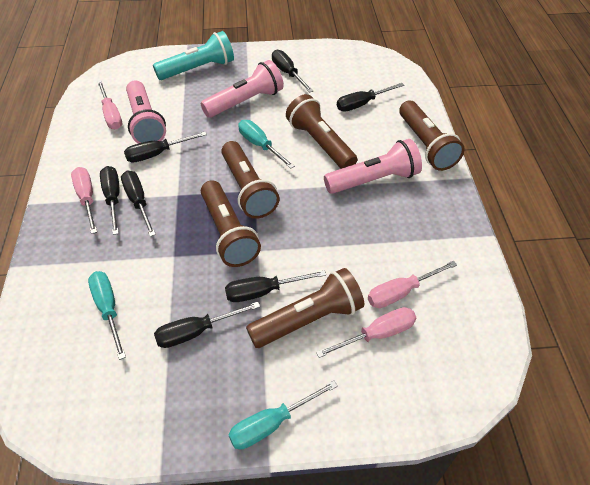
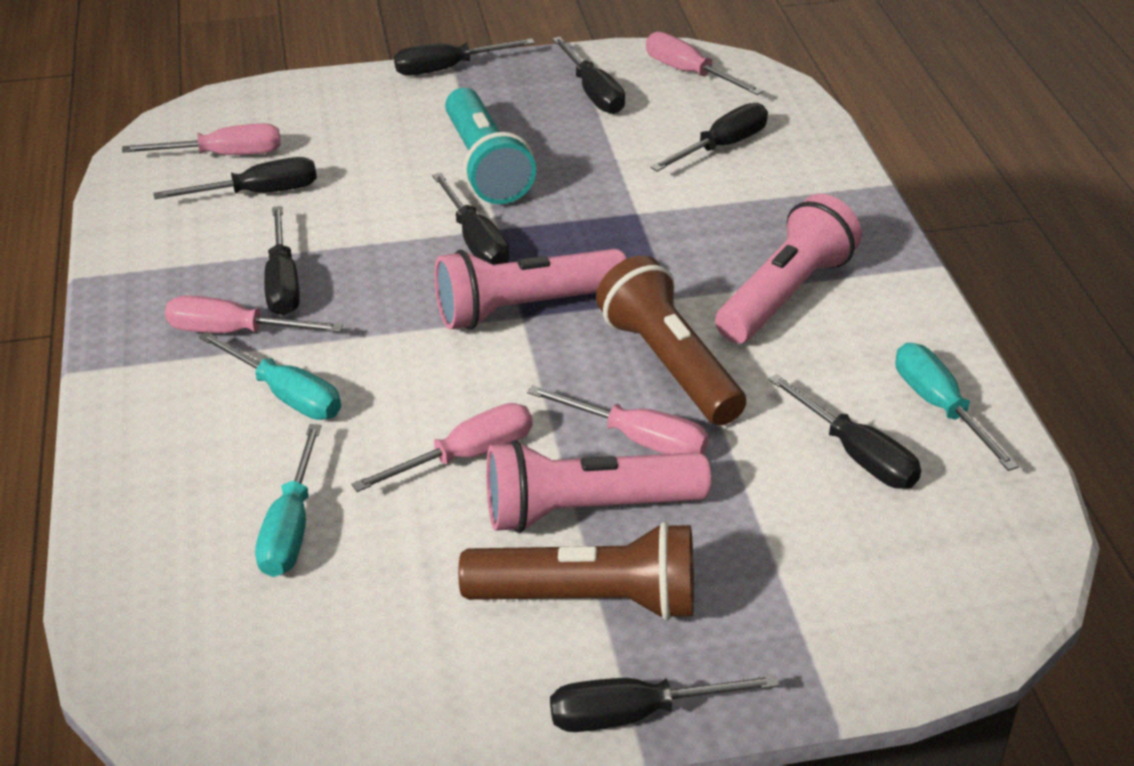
black screwdriver: [100,166,120,235] [121,171,156,237] [124,132,207,163] [154,302,260,348] [225,270,326,302] [272,50,313,93] [337,83,404,112] = 7 -> [153,157,317,199] [264,206,300,316] [394,39,535,76] [432,173,509,265] [550,674,779,732] [552,37,625,114] [650,103,768,172] [768,374,921,489] = 8
brown flashlight: [201,180,261,267] [221,141,279,219] [246,268,364,348] [286,94,357,169] [399,100,465,171] = 5 -> [458,522,694,621] [596,255,746,425] = 2
pink screwdriver: [71,167,97,234] [97,80,122,130] [316,307,416,358] [368,261,457,308] = 4 -> [122,123,281,155] [165,295,343,333] [351,403,533,492] [527,385,709,455] [646,32,763,95] = 5

